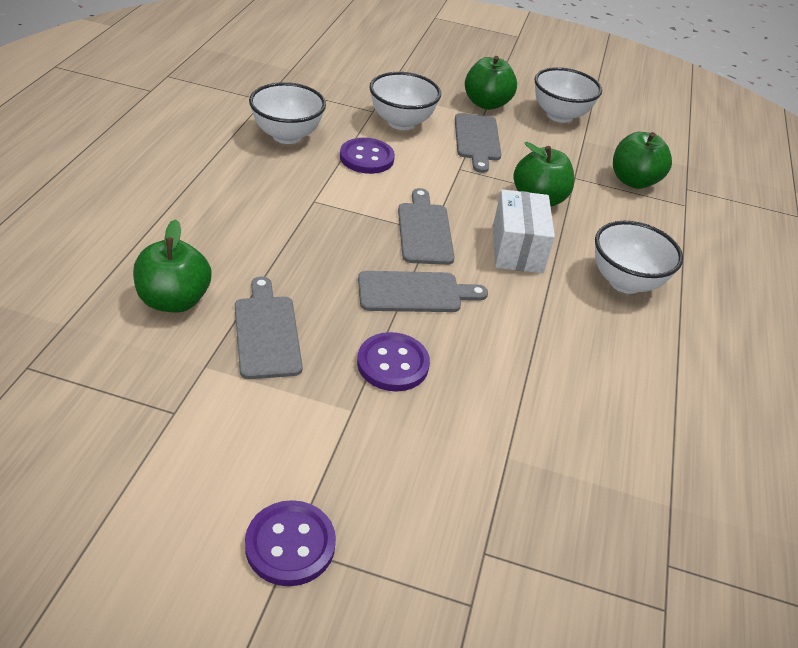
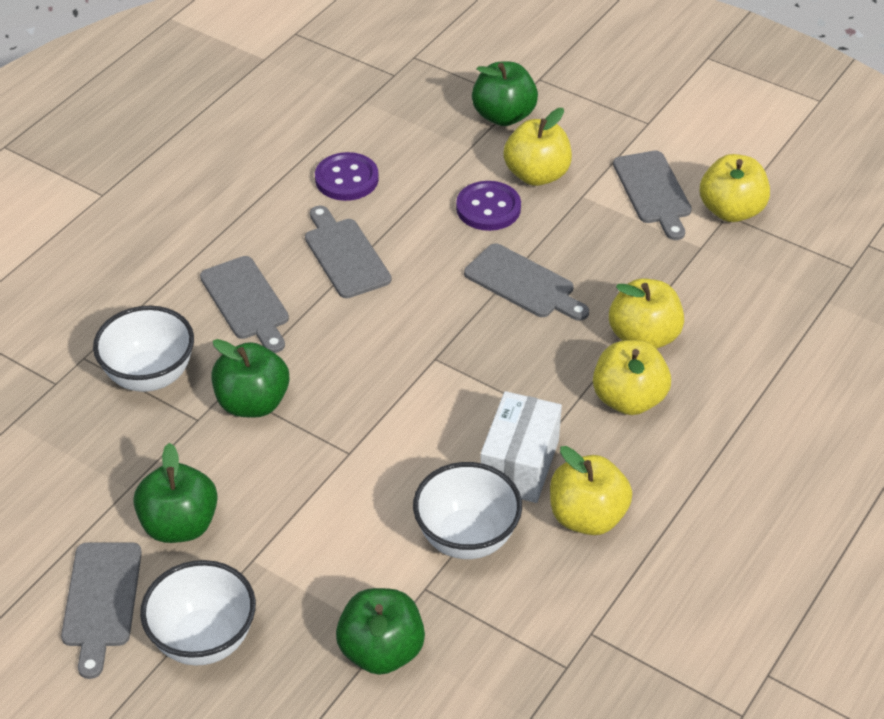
grey cutting board: [235,276,303,379] [358,271,488,312] [398,188,455,265] [455,113,502,173] = 4 -> [61,542,142,679] [200,256,289,353] [305,206,391,298] [464,244,589,321] [613,151,692,240] = 5
purple button: [245,500,336,586] [340,138,395,174] [357,332,430,391] = 3 -> [315,152,379,201] [456,181,521,231] = 2
white bowl: [249,82,326,144] [369,72,441,130] [534,67,602,123] [595,221,683,294] = 4 -> [93,306,194,392] [140,560,256,666] [413,462,522,559] = 3
yellow apple: none = 0 -> [503,108,572,186] [550,446,632,535] [593,340,671,415] [609,278,684,349] [700,154,770,222] = 5

